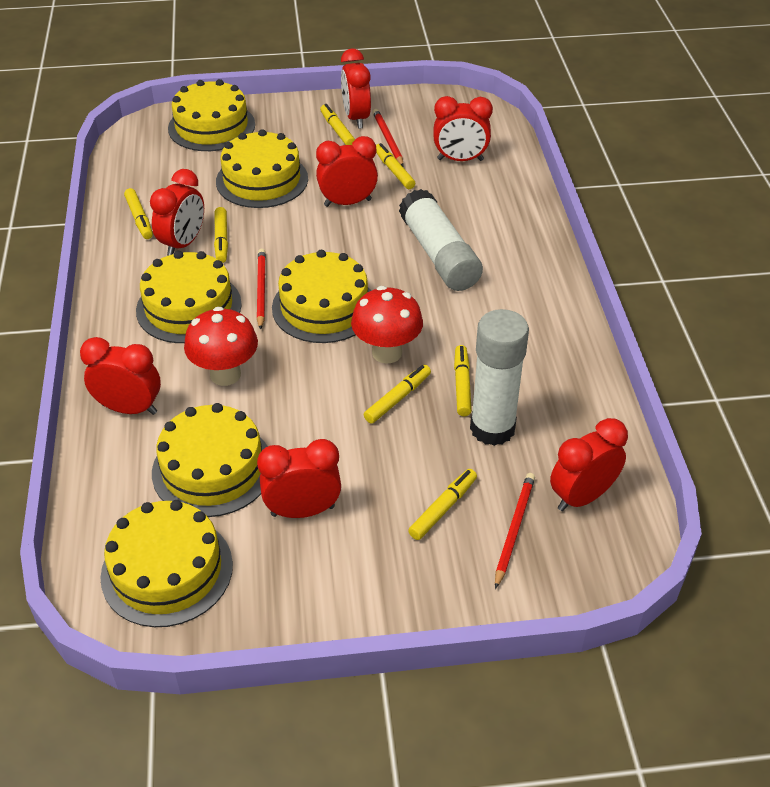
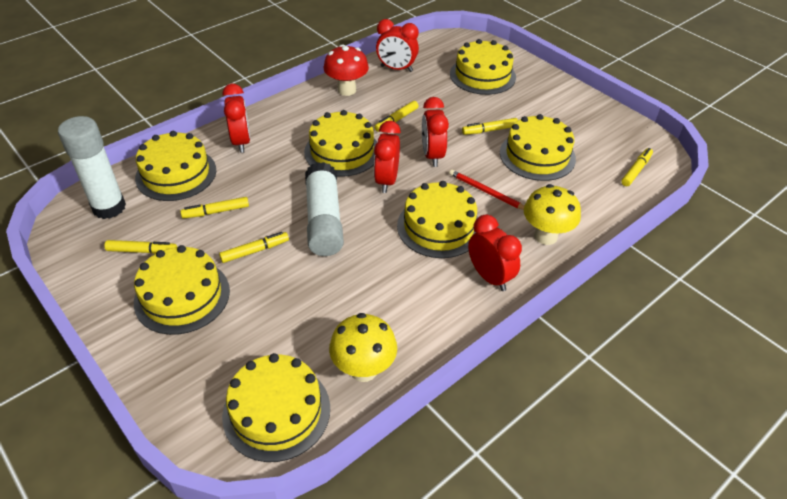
red clock: [80,337,161,415] [150,169,204,256] [257,439,341,518] [316,136,378,207] [341,48,371,129] [434,96,493,161] [550,418,628,511] = 7 -> [223,84,250,153] [374,121,401,193] [376,19,419,72] [422,97,449,167] [468,215,522,291] = 5
red mushroom: [184,307,258,386] [351,286,423,364] = 2 -> [324,44,369,96] = 1
red pencil: [257,249,266,330] [373,109,404,166] [495,473,535,589] = 3 -> [449,169,524,210] = 1
yellow cake: [100,500,233,627] [136,251,242,343] [152,403,268,517] [168,79,255,151] [216,129,308,208] [272,250,371,343] = 6 -> [134,245,230,335] [135,131,216,201] [222,353,330,462] [304,110,377,177] [397,181,478,258] [450,39,516,95] [500,114,576,181] = 7
yellow marker: [124,188,153,239] [214,207,228,263] [320,104,355,145] [364,365,431,423] [376,143,415,189] [408,469,477,540] [454,345,472,416] = 7 -> [105,240,177,254] [180,197,249,219] [219,232,289,263] [374,101,419,132] [462,118,518,135] [621,148,653,186] = 6
yellow mushroom: none = 0 -> [329,313,397,382] [524,184,581,245] = 2

